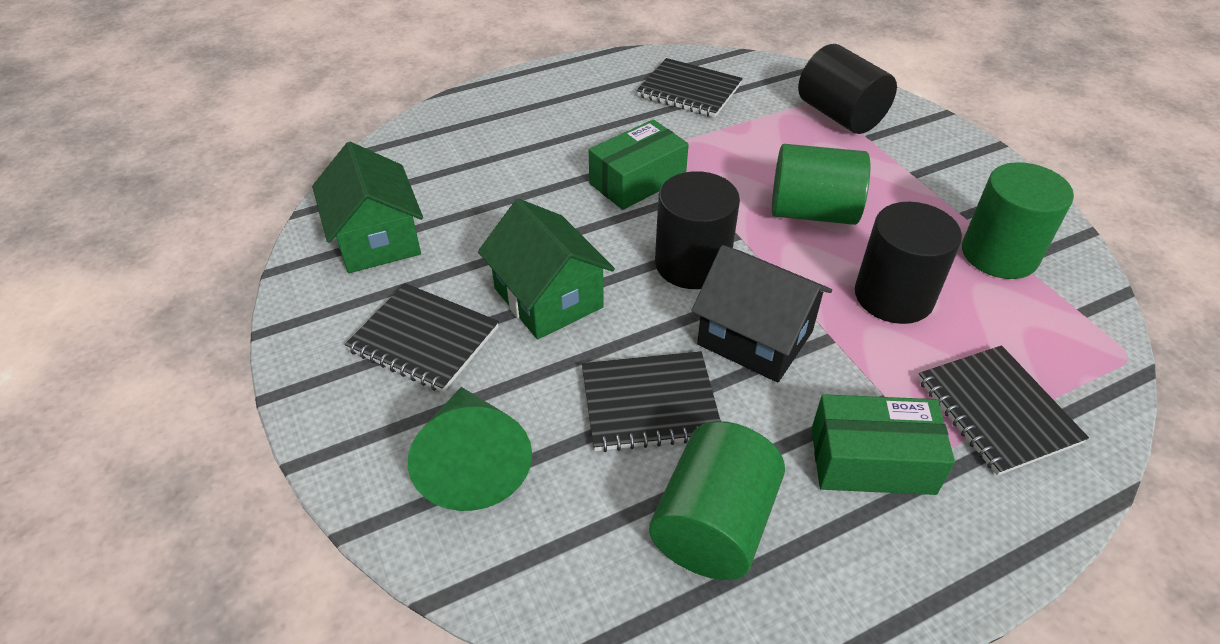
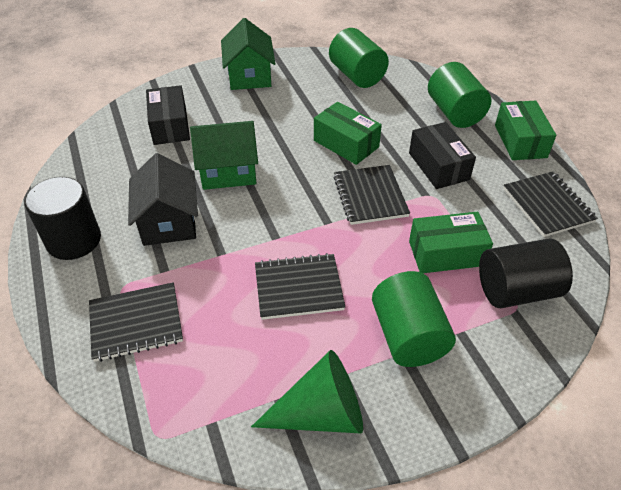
black box: none = 0 -> [146,85,190,145] [409,122,476,189] = 2
black cylinder: [655,171,740,289] [798,44,897,134] [855,202,962,324] = 3 -> [25,177,101,260] [479,238,573,308] = 2
green box: [589,119,689,210] [811,394,955,495] = 2 -> [314,102,382,165] [409,212,493,273] [495,101,556,160] = 3

